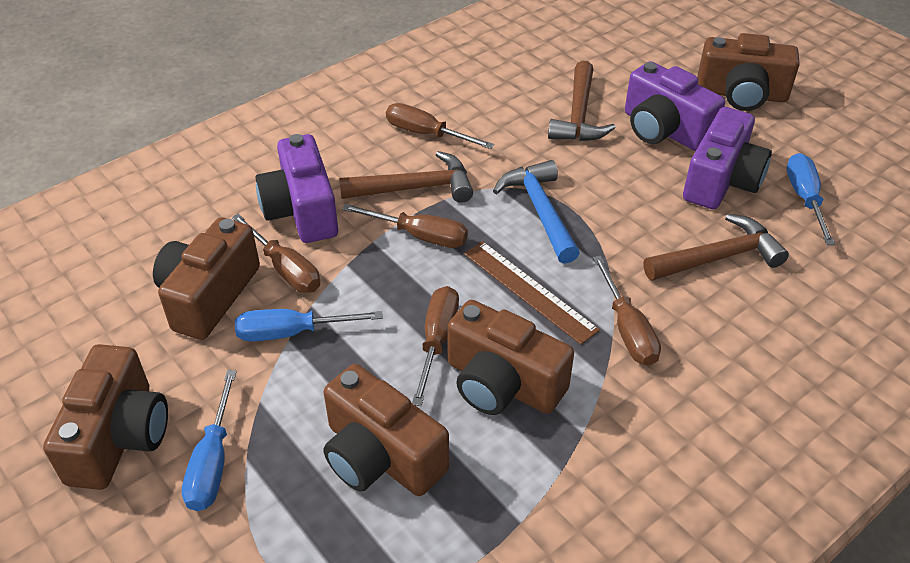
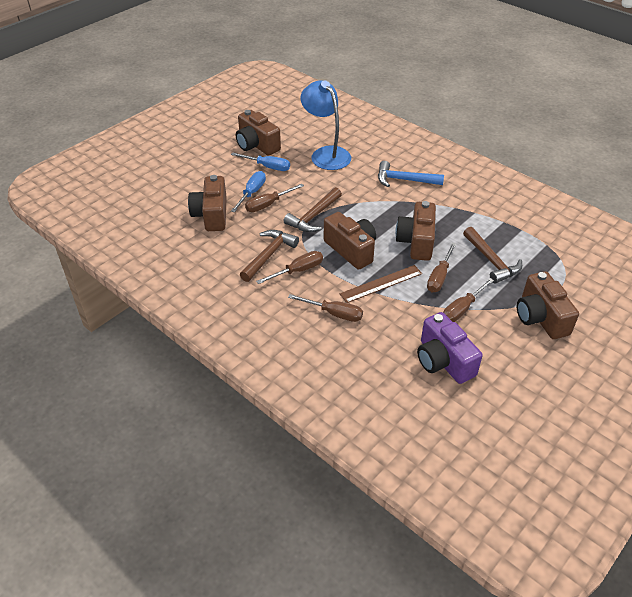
blue lamp: none = 0 -> [301,80,351,170] = 1
blue screwdriver: [182,370,237,511] [235,309,383,341] [787,153,835,245] = 3 -> [231,152,290,171] [231,171,266,213] = 2
purple camera: [255,134,338,243] [625,61,725,151] [683,107,772,209] = 3 -> [417,312,483,384] = 1

